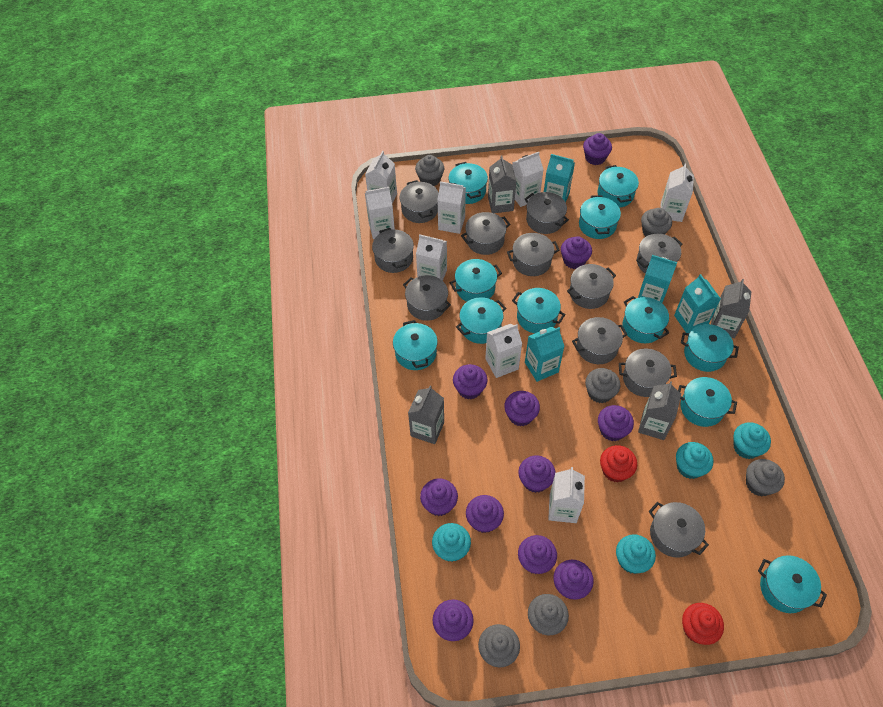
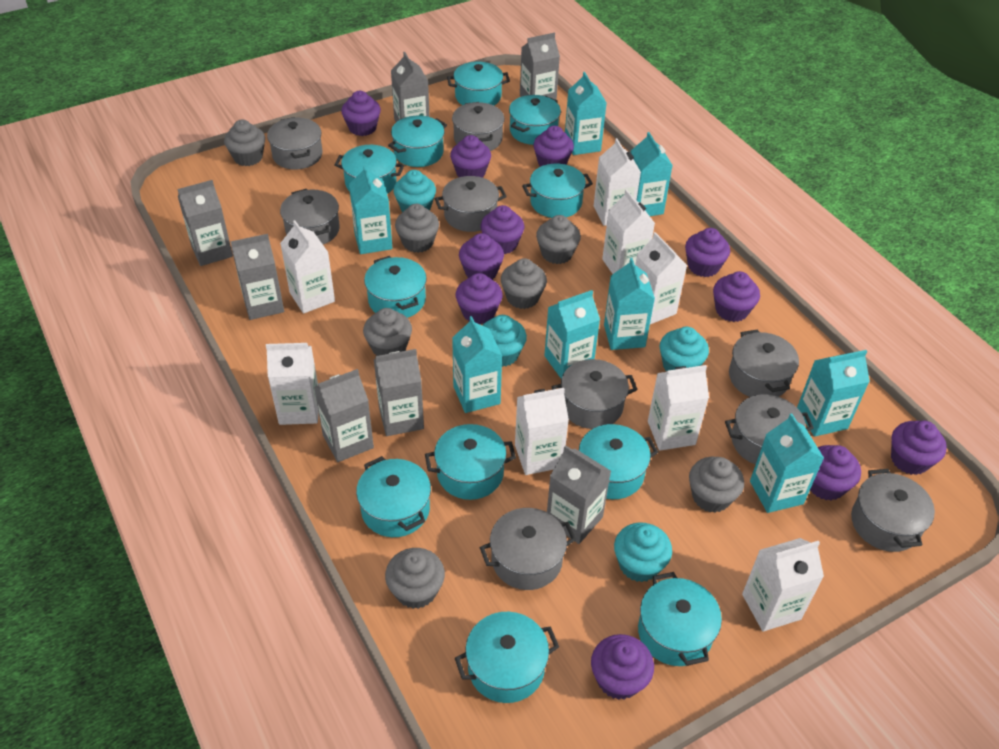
grey carton: [408,386,444,444] [488,156,516,213] [638,381,681,440] [711,279,752,338] = 4 -> [177,180,233,266] [230,234,284,320] [314,369,374,462] [374,349,424,436] [391,52,429,122] [520,33,560,100] [547,445,611,544] = 7
grey cupcake: [415,155,444,186] [478,624,520,667] [528,594,569,635] [585,368,621,403] [641,208,672,237] [746,459,785,496] = 6 -> [224,119,265,166] [363,308,412,356] [385,548,445,609] [395,204,439,253] [501,258,547,309] [536,215,581,264] [689,457,744,513] = 7
grey pot: [372,228,414,273] [400,180,439,223] [403,275,451,321] [461,212,510,255] [507,233,560,276] [525,192,569,234] [567,264,616,309] [572,317,628,364] [619,348,677,397] [636,234,682,274] [649,502,709,558] = 11 -> [267,117,323,170] [280,189,340,244] [435,176,507,232] [452,102,505,151] [480,508,576,590] [551,359,637,429] [725,394,814,465] [729,329,799,397] [851,469,935,552] = 9
red cupcake: [600,445,637,482] [682,603,724,645] = 2 -> none = 0
turquoise carton: [525,327,565,382] [544,154,575,203] [638,255,677,303] [674,274,721,333] = 4 -> [349,165,392,254] [452,316,502,413] [544,290,600,379] [565,72,606,155] [604,258,655,350] [631,132,673,216] [750,413,824,513] [797,350,870,437] = 8

